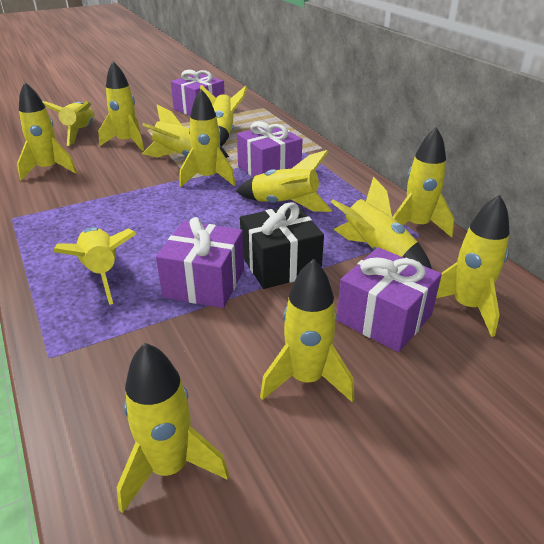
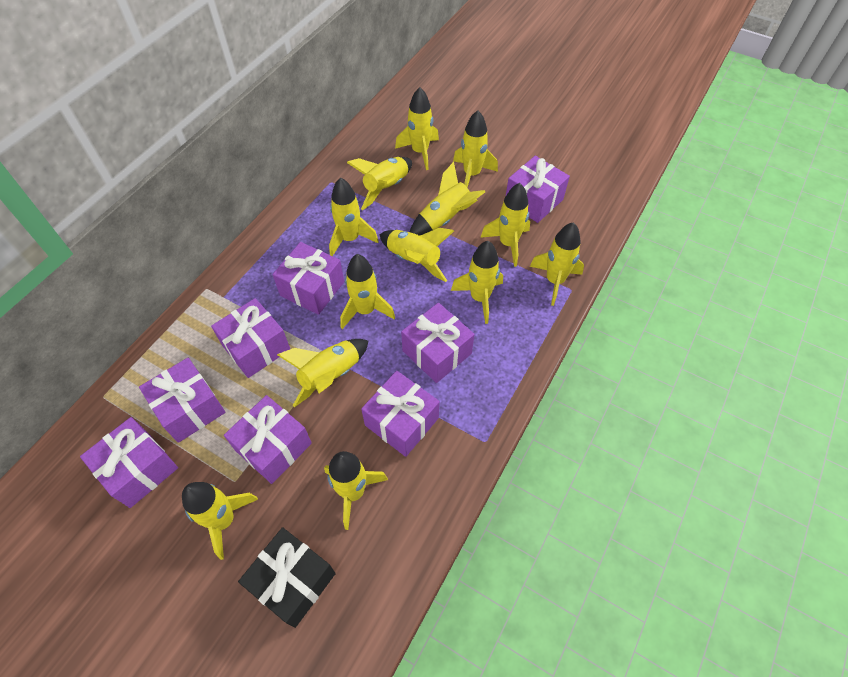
purple gift: [156,217,244,308] [171,70,225,116] [237,121,303,177] [337,247,442,352] = 4 -> [80,417,178,508] [139,358,226,443] [211,298,290,378] [224,395,312,484] [273,242,344,315] [361,371,440,457] [401,303,475,383] [505,156,570,223] = 8

